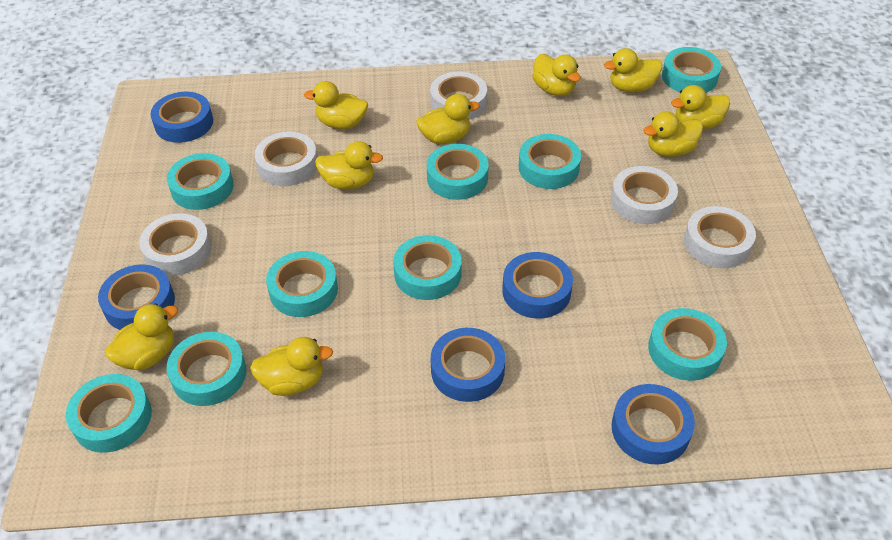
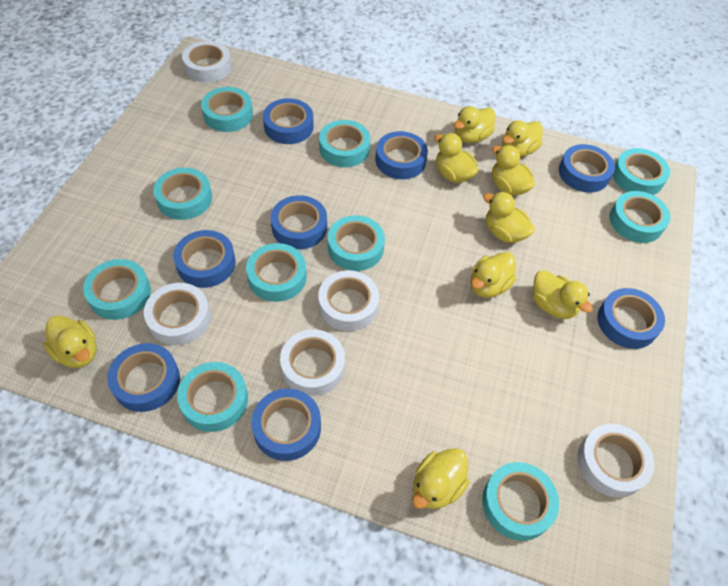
blue tape: [98,264,175,330] [151,92,213,143] [431,328,505,402] [502,252,573,319] [612,384,695,465] = 5 -> [107,343,180,412] [173,230,236,288] [251,388,321,461] [263,98,314,144] [271,195,327,249] [375,131,428,179] [559,144,615,193] [597,288,665,349] = 8
turquoise tape: [66,374,152,453] [167,153,234,210] [167,332,246,406] [266,251,338,317] [393,235,462,300] [427,144,489,200] [519,134,581,189] [648,308,727,381] [662,47,721,93] = 9 -> [83,259,151,320] [153,168,212,220] [177,362,248,432] [201,87,253,132] [246,243,307,302] [319,120,370,167] [328,215,385,271] [482,462,559,541] [609,191,670,243] [613,148,670,195] = 10

